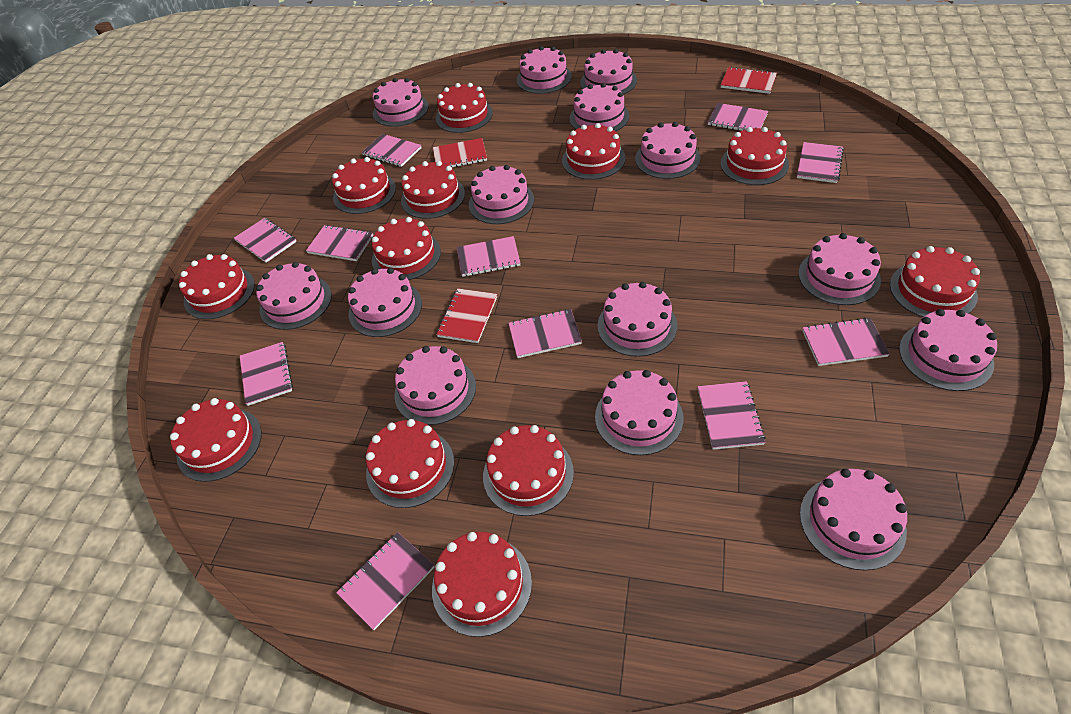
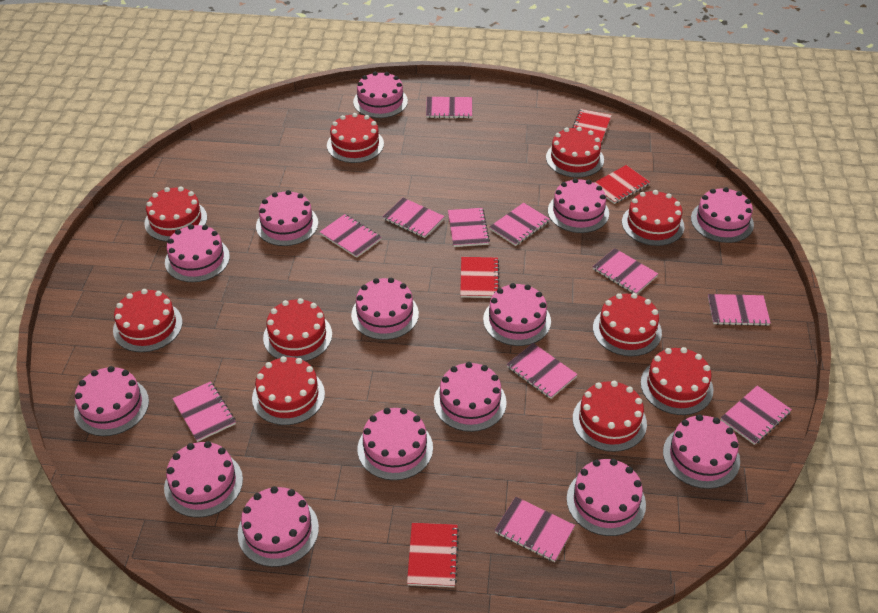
red cake: [170,398,262,482] [179,254,255,319] [332,157,396,214] [366,419,454,508] [372,217,441,280] [401,161,465,219] [432,532,532,637] [436,83,493,133] [483,425,574,516] [562,123,626,180] [721,127,789,185] [890,246,980,317] = 12 -> [113,289,182,352] [144,187,207,242] [252,356,325,425] [263,298,332,361] [327,113,384,163] [546,127,604,178] [573,381,647,452] [593,293,662,356] [622,190,684,246] [641,347,713,415] = 10
red notebook: [433,138,487,167] [436,288,497,343] [721,67,777,94] = 3 -> [407,523,459,587] [460,257,500,298] [572,109,612,142] [594,165,650,204] = 4

